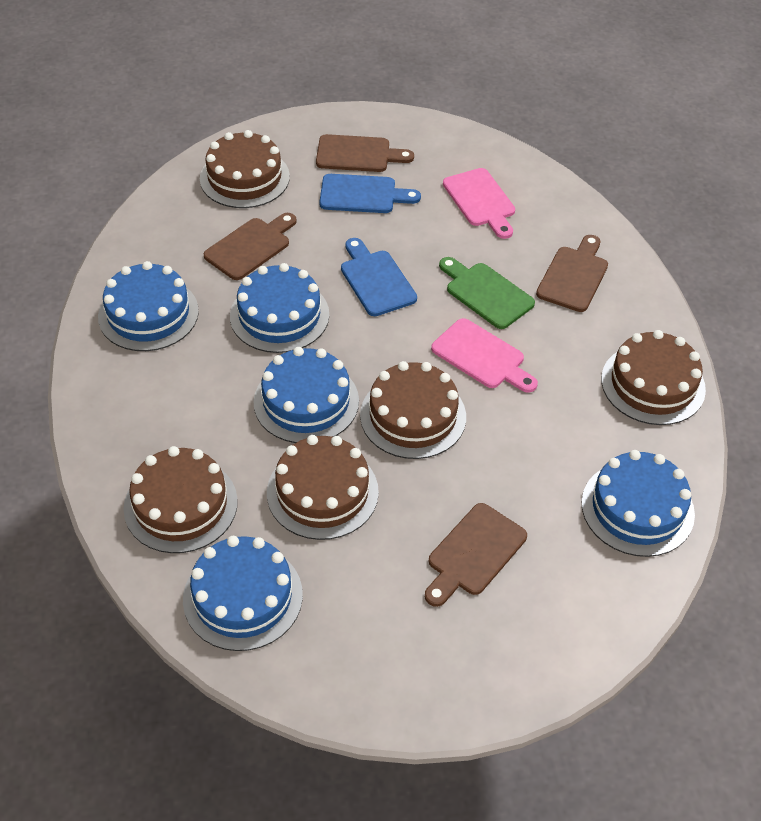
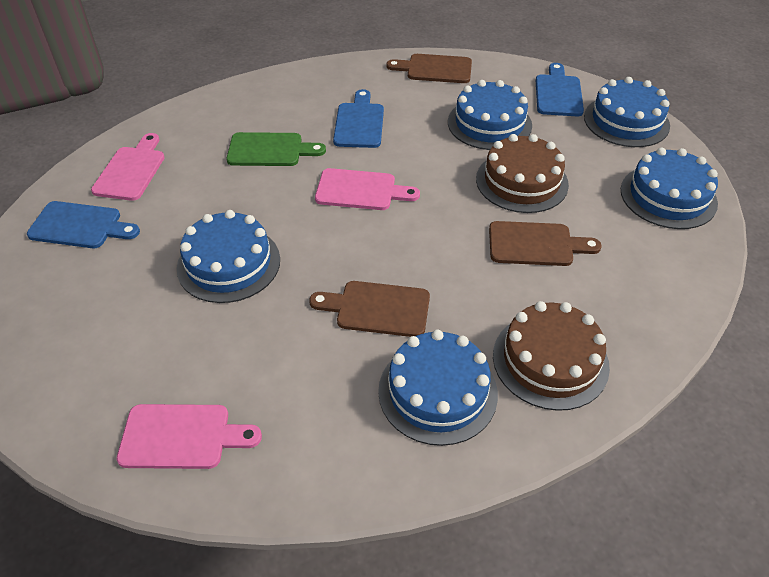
blue cutting board: [319,174,421,213] [341,238,417,316] = 2 -> [27,201,140,248] [333,89,384,148] [536,63,584,116] = 3
brown cake: [124,446,238,553] [200,130,290,208] [267,435,379,540] [360,361,466,459] [601,330,706,425] = 5 -> [476,134,569,213] [493,301,610,411] = 2
brown cutting board: [204,213,297,280] [316,134,414,172] [425,503,527,607] [536,235,608,312] = 4 -> [309,281,430,337] [386,54,472,83] [489,221,602,266] = 3
pink cutting board: [431,318,538,393] [443,168,515,239] = 2 -> [91,133,165,201] [117,404,262,469] [315,168,420,210] = 3

